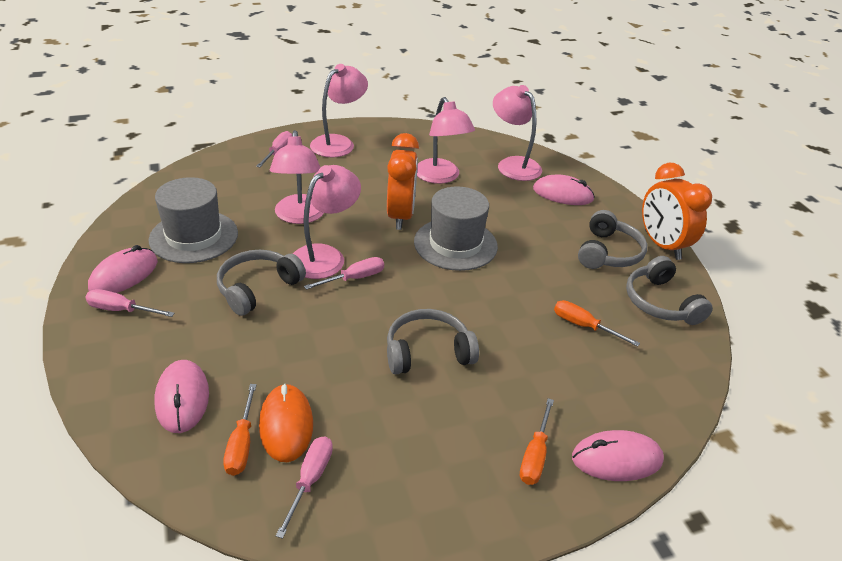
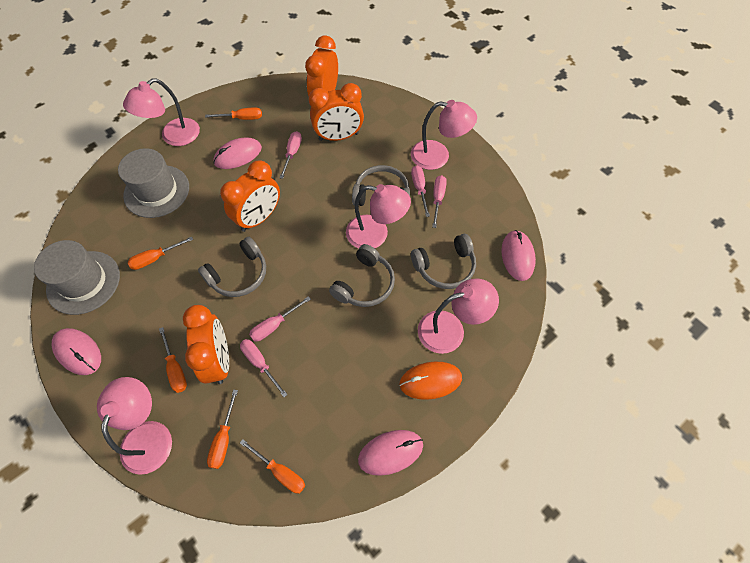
orange clock: [387,133,419,230] [642,163,712,260] = 2 -> [183,305,229,384] [220,160,280,232] [305,36,338,96] [309,83,364,141] = 4
orange screwdriver: [223,384,257,476] [520,398,554,485] [554,300,640,347] = 3 -> [128,237,193,270] [159,327,187,393] [205,107,262,120] [207,389,238,469] [240,439,305,493] = 5
pink screwdriver: [85,289,175,317] [256,131,292,167] [276,436,333,539] [304,257,384,290] = 4 -> [240,339,288,397] [249,296,311,342] [279,131,302,179] [411,165,430,217] [432,175,447,228] = 5

